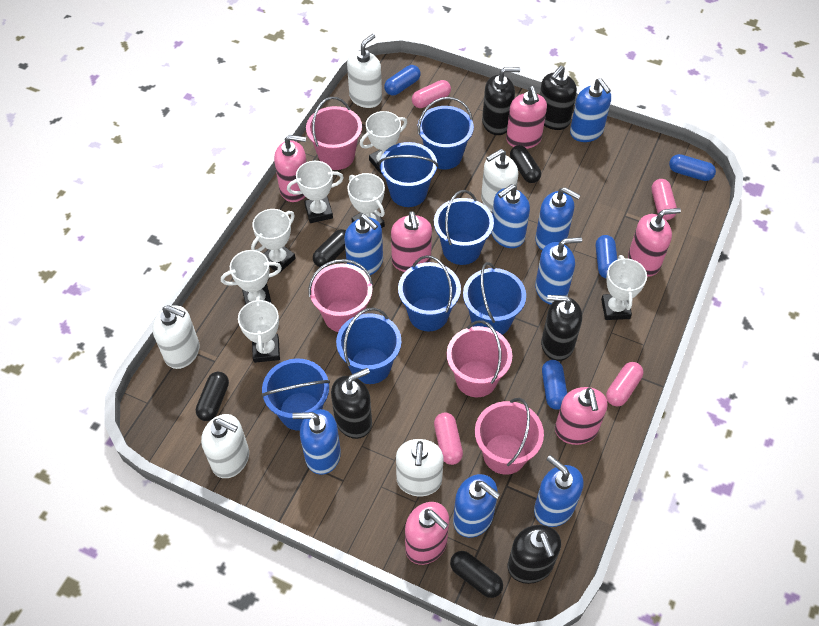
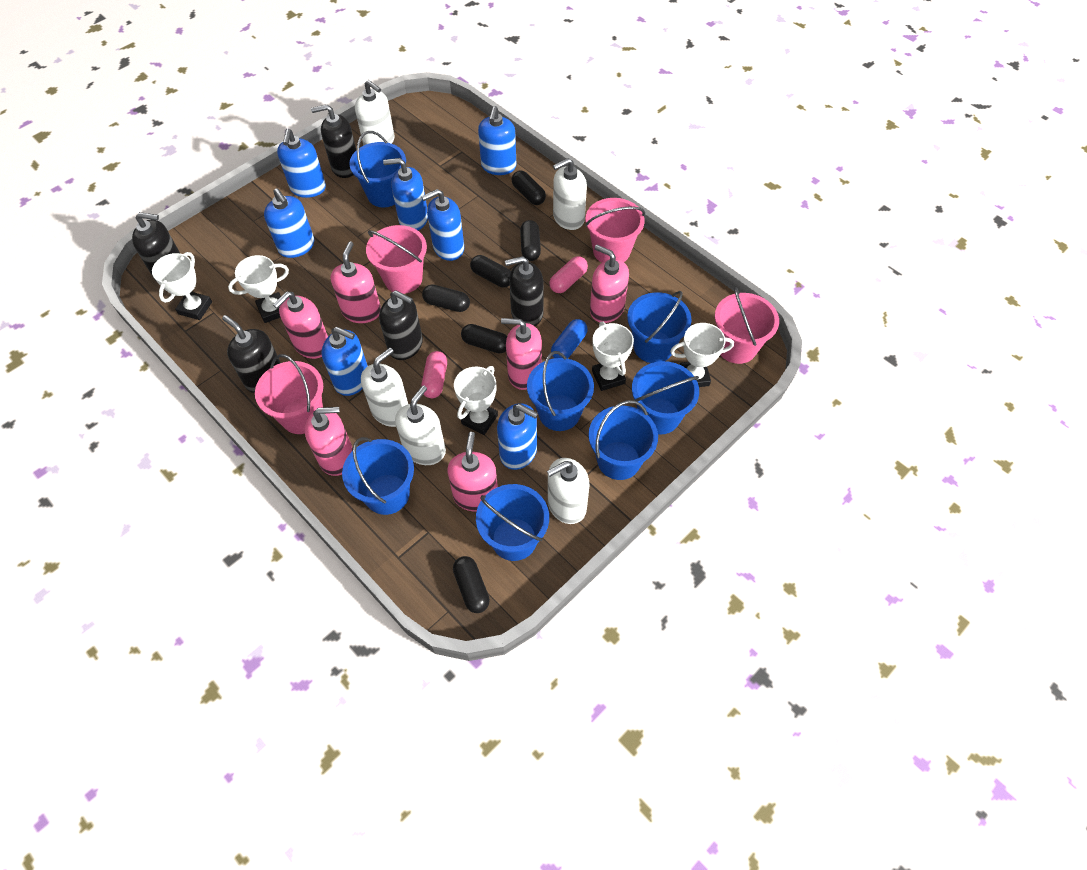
black capsule: [196,372,229,421] [313,229,346,267] [450,551,503,598] [510,145,541,183] = 4 -> [422,284,470,312] [453,556,490,613] [461,324,507,353] [470,255,511,287] [512,171,546,205] [520,220,541,261] = 6
blue capsule: [384,65,420,96] [542,360,567,410] [596,235,618,278] [669,154,716,181] = 4 -> [551,319,588,359] = 1
blue soap dispenser: [292,409,341,475] [344,214,383,275] [453,474,500,538] [491,184,530,248] [534,455,583,527] [535,187,581,250] [535,237,582,305] [570,78,611,142] = 8 -> [264,188,314,258] [277,129,326,198] [322,327,368,396] [383,158,428,230] [421,189,464,261] [478,106,516,175] [497,403,538,470] = 7
pink capsule: [412,80,451,108] [434,413,463,465] [606,362,643,406] [651,179,677,220] = 4 -> [421,351,447,398] [549,256,588,293] = 2
white trophy: [221,250,282,305] [238,296,280,363] [251,209,296,274] [287,161,344,223] [347,173,385,228] [360,111,407,174] [601,255,647,320] = 7 -> [152,252,212,320] [228,255,289,323] [454,366,498,435] [592,322,634,391] [670,323,734,387] = 5

